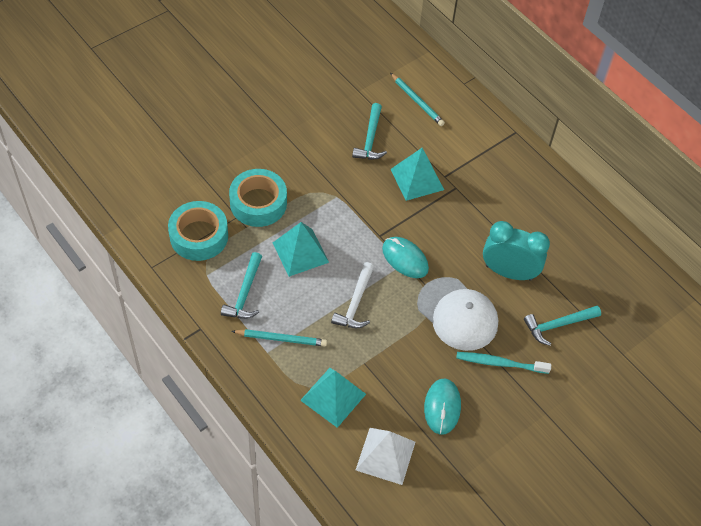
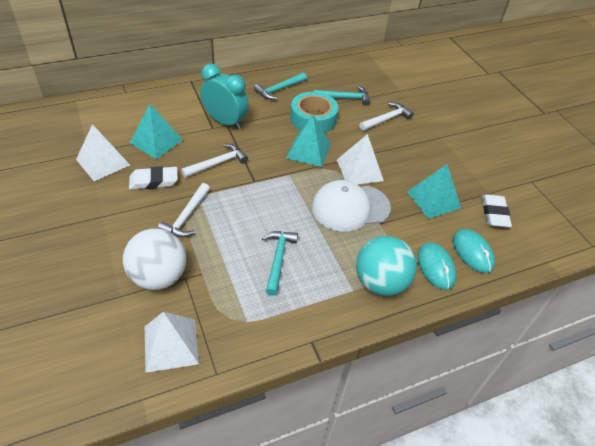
turquoise ball: none = 0 -> [356,236,417,296] = 1
turquoise pencil: [232,329,327,347] [390,73,445,126] = 2 -> none = 0
turquoise tape: [168,201,228,261] [229,169,287,227] = 2 -> [290,92,338,133] = 1
turquoise toothbrush: [456,352,551,374] = 1 -> none = 0
white ball: none = 0 -> [123,229,186,290] = 1
white eraser: none = 0 -> [129,166,178,189] [482,194,512,228] = 2
white hammer: [331,262,374,328] = 1 -> [157,183,210,237] [181,144,248,178] [359,102,414,131] = 3
white pyramid: [356,428,415,485] = 1 -> [76,124,130,181] [145,312,199,373] [337,134,384,184] = 3

